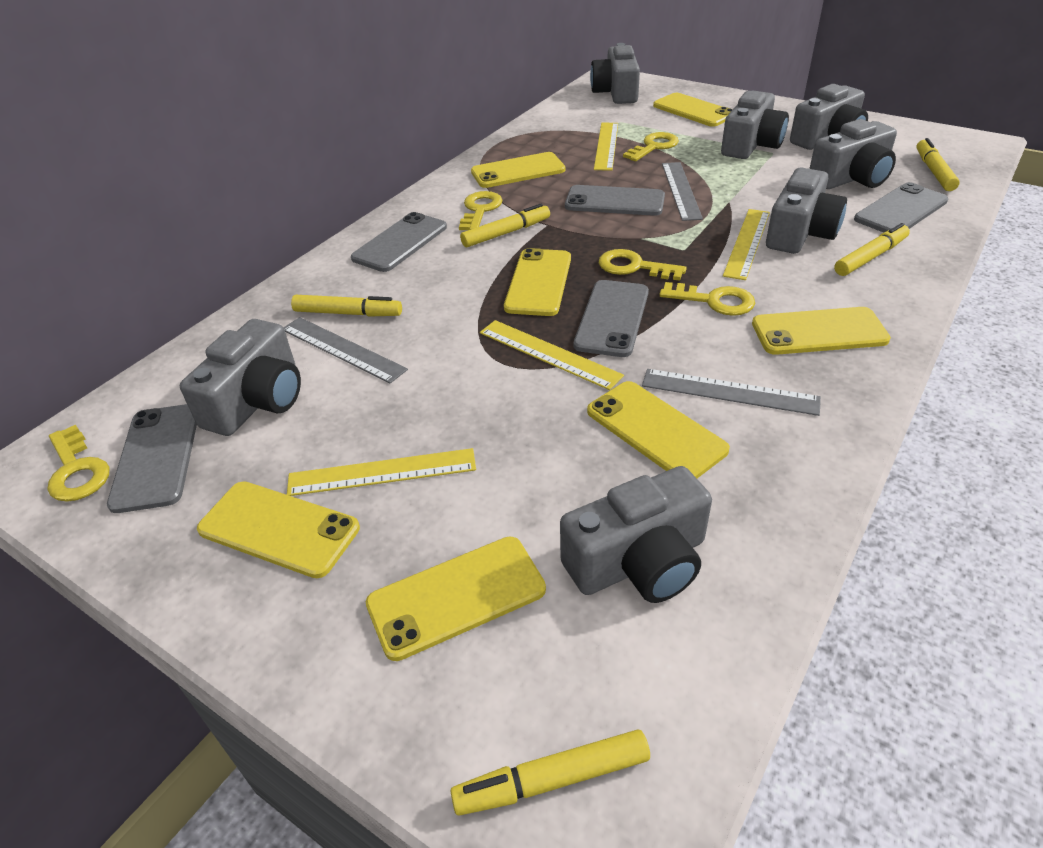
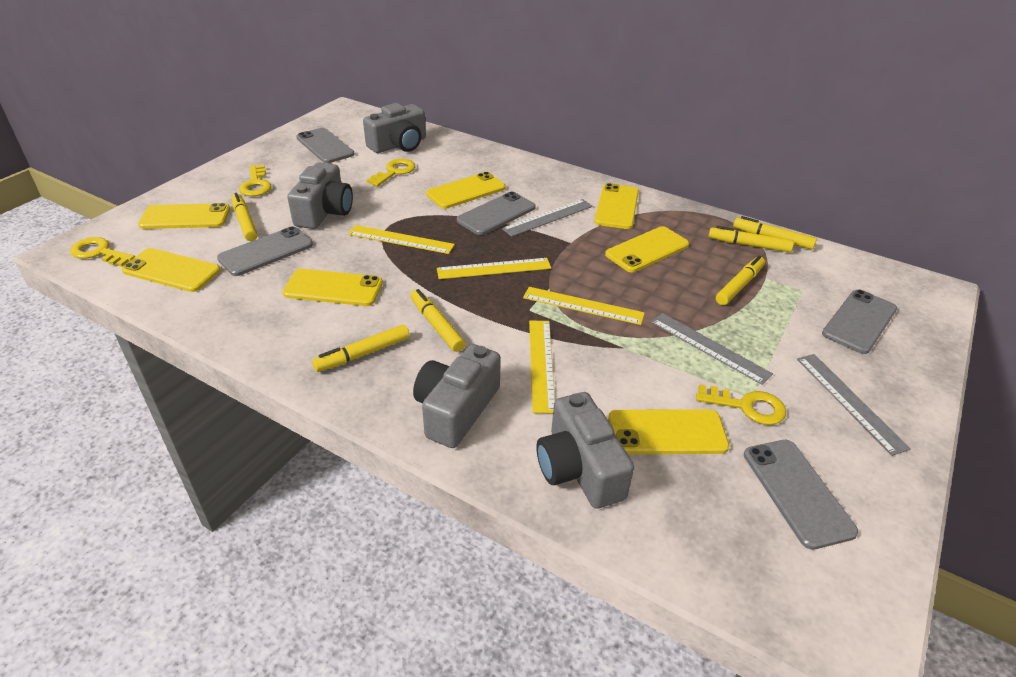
grey camera: [180,319,301,436] [560,466,712,603] [590,43,640,104] [721,91,789,159] [766,168,847,254] [790,84,868,150] [809,119,897,189] = 7 -> [287,162,353,229] [363,103,426,153] [413,344,501,448] [537,392,634,509] = 4
yellow key: [47,425,110,502] [459,191,503,230] [599,249,687,281] [623,132,679,161] [660,282,755,316] = 5 -> [70,237,135,267] [239,165,271,196] [367,159,416,187] [696,385,786,425] = 4
yellow marker: [291,295,402,317] [451,729,650,816] [460,204,550,247] [834,223,910,276] [916,138,960,191] = 5 -> [232,193,258,241] [312,325,410,372] [410,289,465,352] [709,226,794,252] [716,256,765,305] [733,216,817,250] = 6

